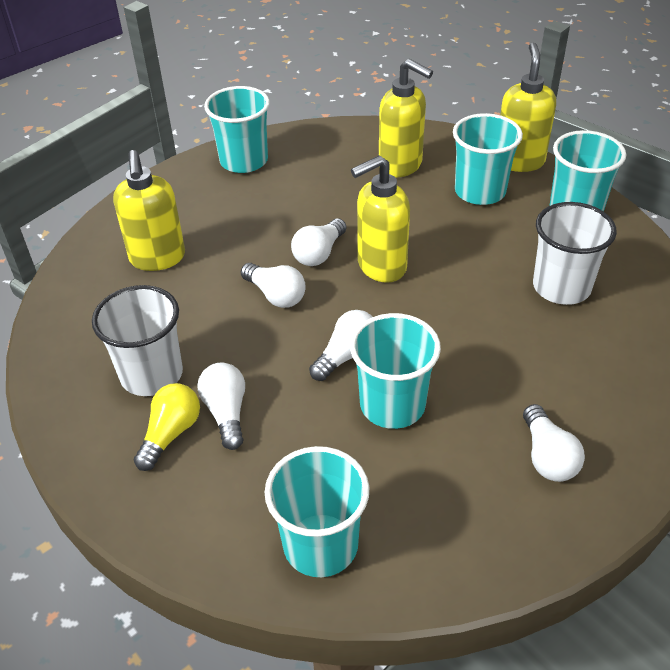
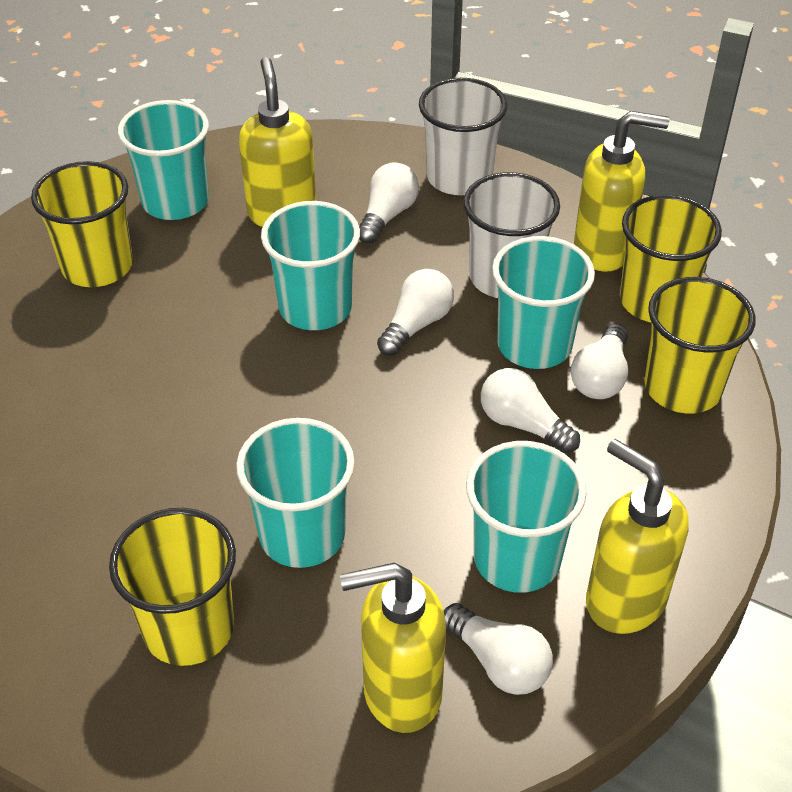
yellow cup: none = 0 -> [31,161,133,287] [109,508,236,666] [620,195,722,323] [644,277,755,414] = 4
yellow light bulb: [134,383,200,471] = 1 -> none = 0

